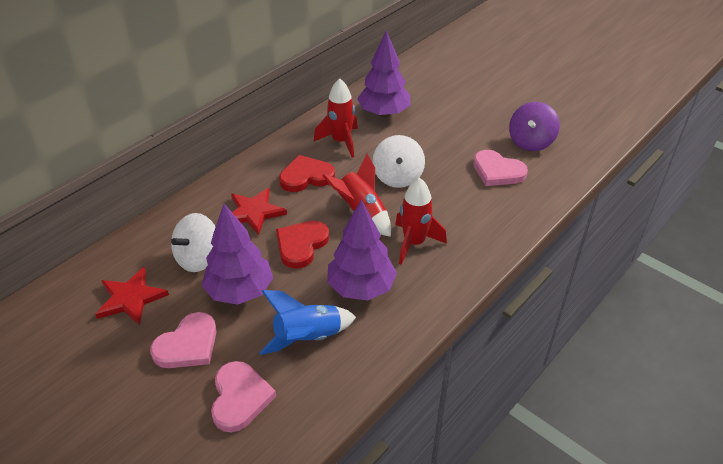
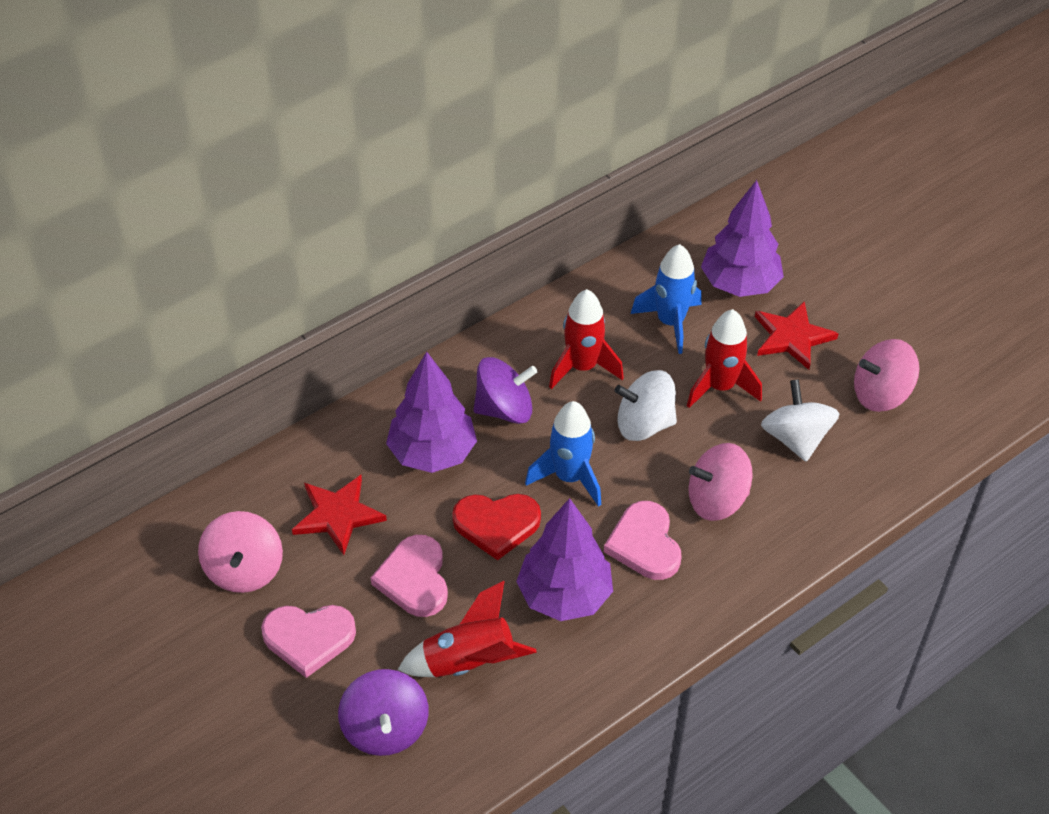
blue rocket: [259,290,356,355] = 1 -> [525,401,601,507] [631,244,702,354] = 2
pink spinning top: none = 0 -> [198,511,283,593] [689,443,753,521] [854,339,919,412] = 3
purple spinning top: [509,102,560,151] = 1 -> [338,669,429,756] [473,357,537,424] = 2
red heart: [276,221,329,269] [279,155,335,192] = 2 -> [452,494,541,560] = 1

